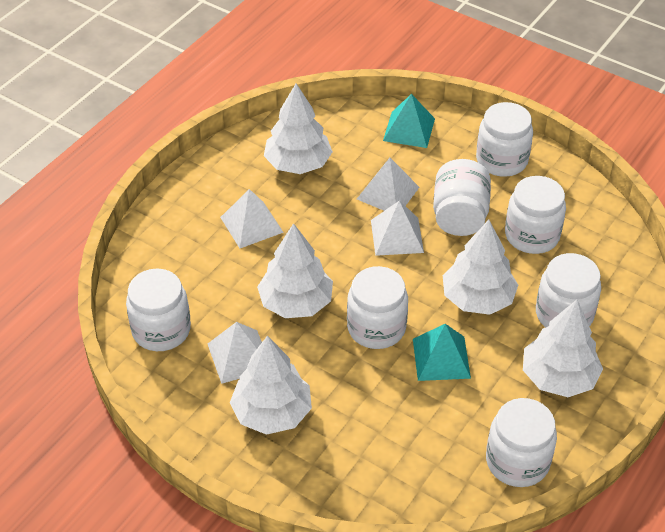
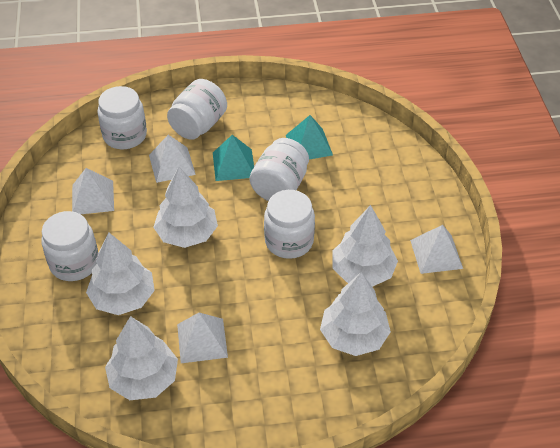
white jar: [126,269,191,351] [347,266,408,349] [433,159,491,236] [476,102,533,177] [486,398,557,487] [505,176,566,254] [536,253,601,328] = 7 -> [42,211,98,281] [98,86,147,149] [167,79,227,140] [250,138,309,201] [264,190,315,259] = 5

